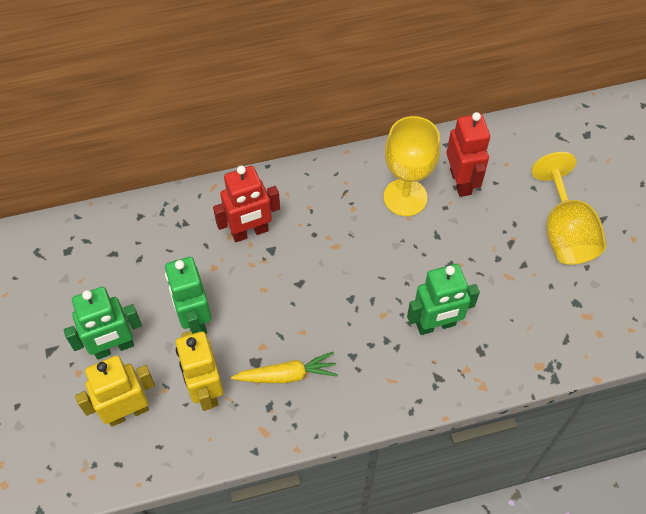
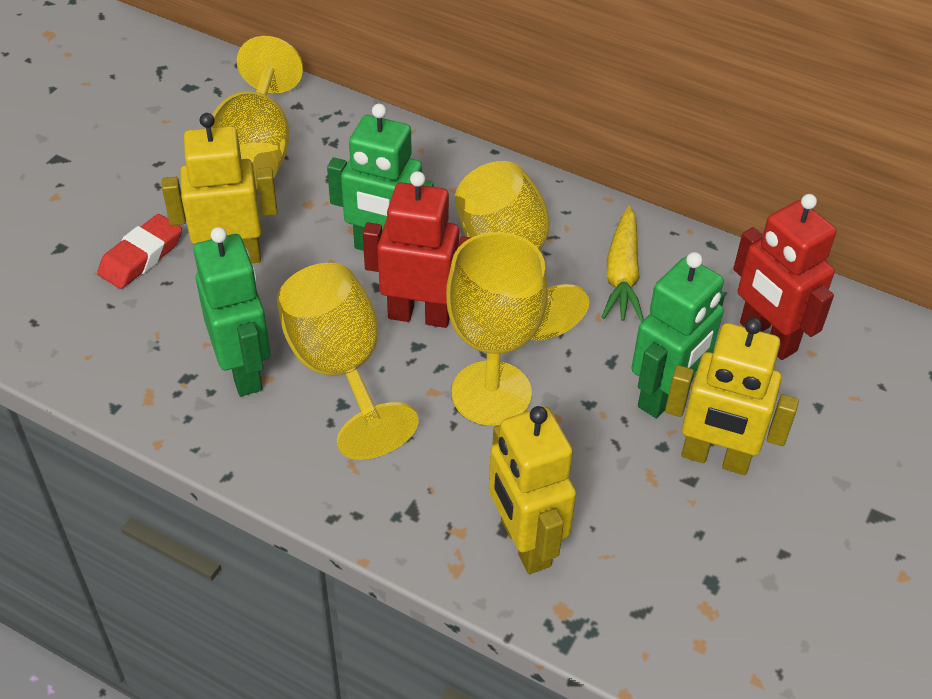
red eraser: none = 0 -> [97,214,182,289] = 1
yellow goblet: [384,116,440,216] [532,152,606,265] = 2 -> [211,36,303,189] [277,263,419,460] [446,232,548,426] [455,161,589,341] = 4
yellow robot: [75,355,155,427] [176,331,224,411] = 2 -> [162,113,278,263] [489,406,576,574] [665,317,799,475] = 3

